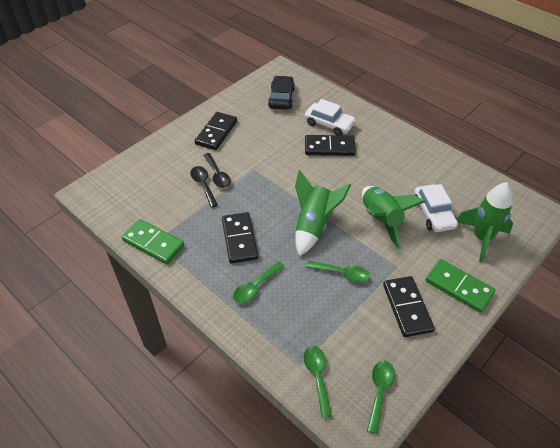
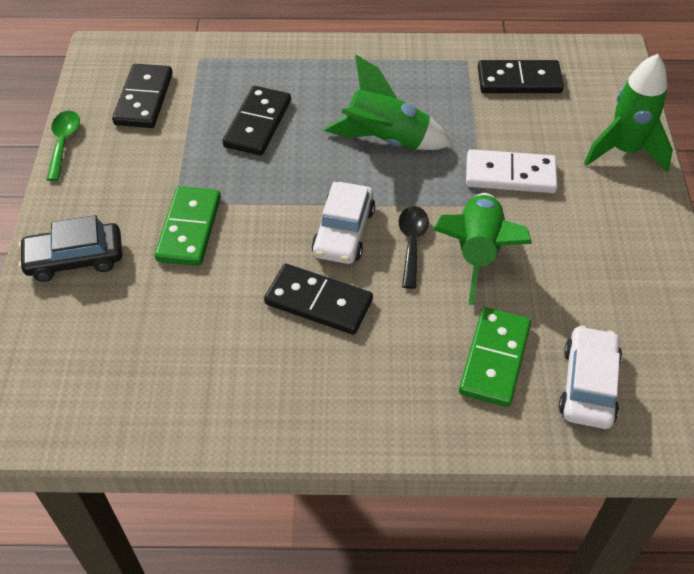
black spoon: [190,166,218,208] [203,153,231,188] = 2 -> [399,206,429,289] = 1
green spoon: [233,261,284,303] [304,346,332,418] [306,261,370,283] [367,361,395,434] = 4 -> [46,111,80,181] = 1
white domino: none = 0 -> [466,149,558,193] = 1

